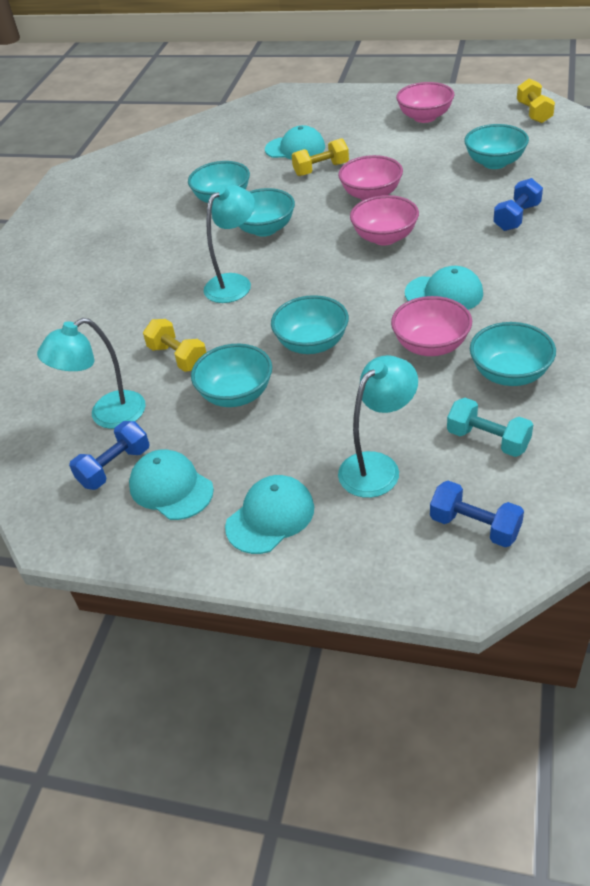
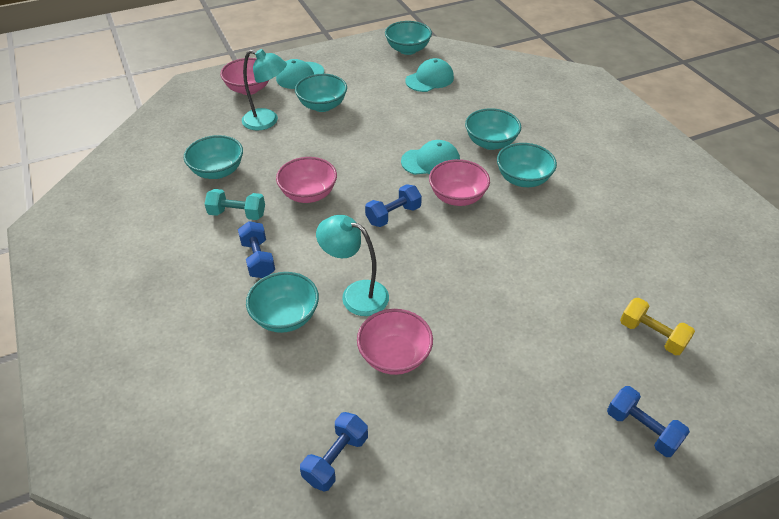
blue dumbbell: [69,421,150,490] [430,481,524,547] [493,178,543,231] = 3 -> [238,221,275,278] [300,412,368,492] [365,184,422,227] [607,386,690,457] = 4
turquoise cap: [129,449,214,520] [225,475,314,554] [265,125,325,160] [405,266,483,310] = 4 -> [276,59,324,89] [401,140,460,175] [405,58,454,92] = 3
turquoise lamp: [37,318,146,429] [204,185,255,303] [338,355,418,498] = 3 -> [242,49,287,131] [316,215,389,316] = 2
yellow dumbbell: [143,319,206,372] [291,138,349,176] [517,78,555,123] = 3 -> [620,298,695,355] = 1

